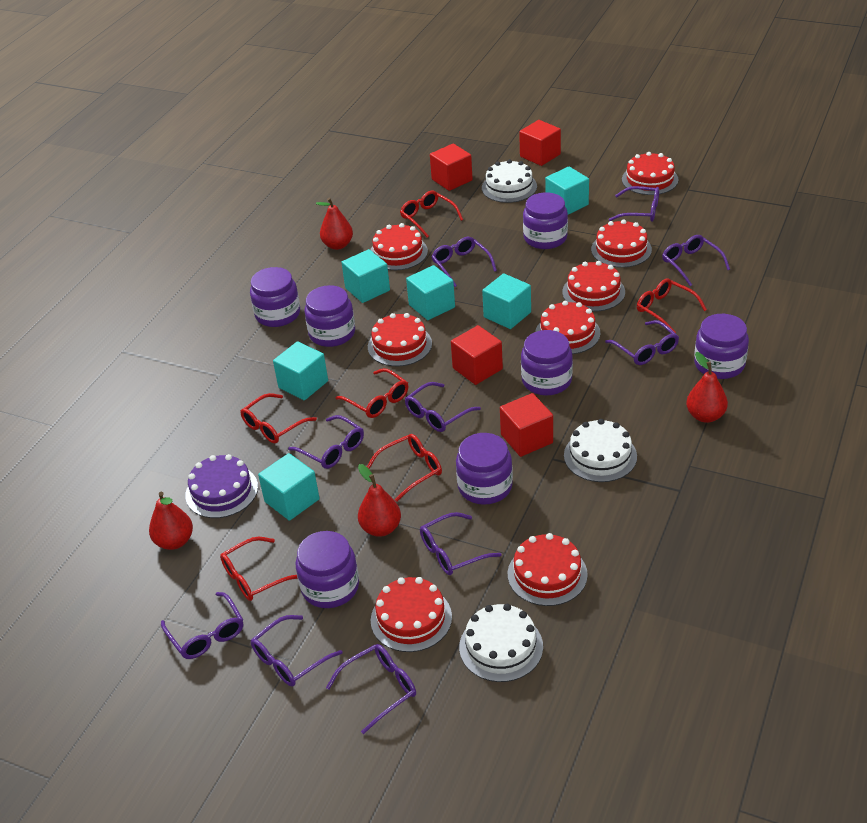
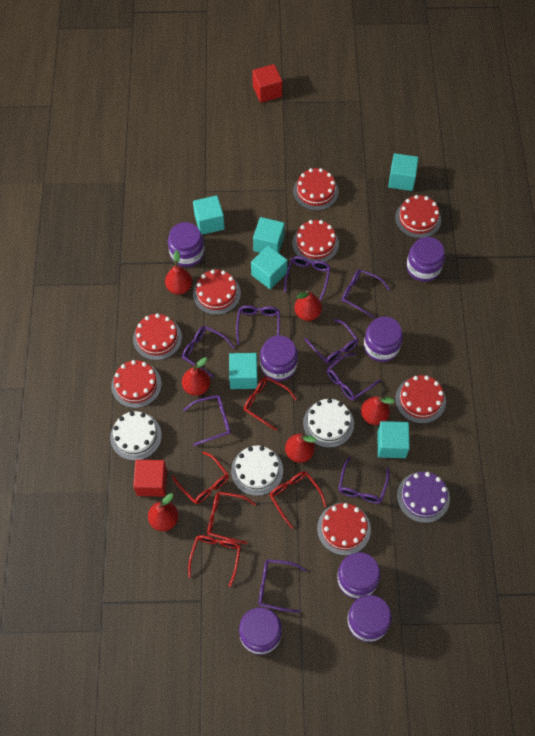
purple glasses: [161,592,243,659] [251,615,343,686] [288,415,364,469] [326,644,416,734] [405,382,481,432] [420,512,502,575] [431,237,497,287] [605,320,679,365] [609,186,659,222] [662,235,730,286] = 10 -> [182,326,235,378] [183,395,231,446] [236,305,280,344] [258,559,306,613] [284,256,331,300] [304,319,358,364] [327,353,381,400] [338,457,389,503] [342,269,390,318] = 9
red cube: [430,144,473,191] [451,325,503,385] [500,393,553,457] [519,120,561,166] = 4 -> [133,460,167,496] [252,64,282,103] = 2
red glasses: [220,537,298,601] [241,393,317,443] [336,368,408,418] [367,434,442,502] [400,191,463,238] [637,278,707,333] = 6 -> [172,452,229,504] [188,535,241,587] [207,492,256,544] [244,376,297,430] [270,471,327,529] = 5
red pear: [149,492,193,550] [316,198,353,250] [358,464,401,537] [686,352,728,423] = 4 -> [148,493,179,531] [165,250,192,294] [182,357,210,396] [285,434,316,463] [294,290,322,321] [361,396,395,425] = 6

